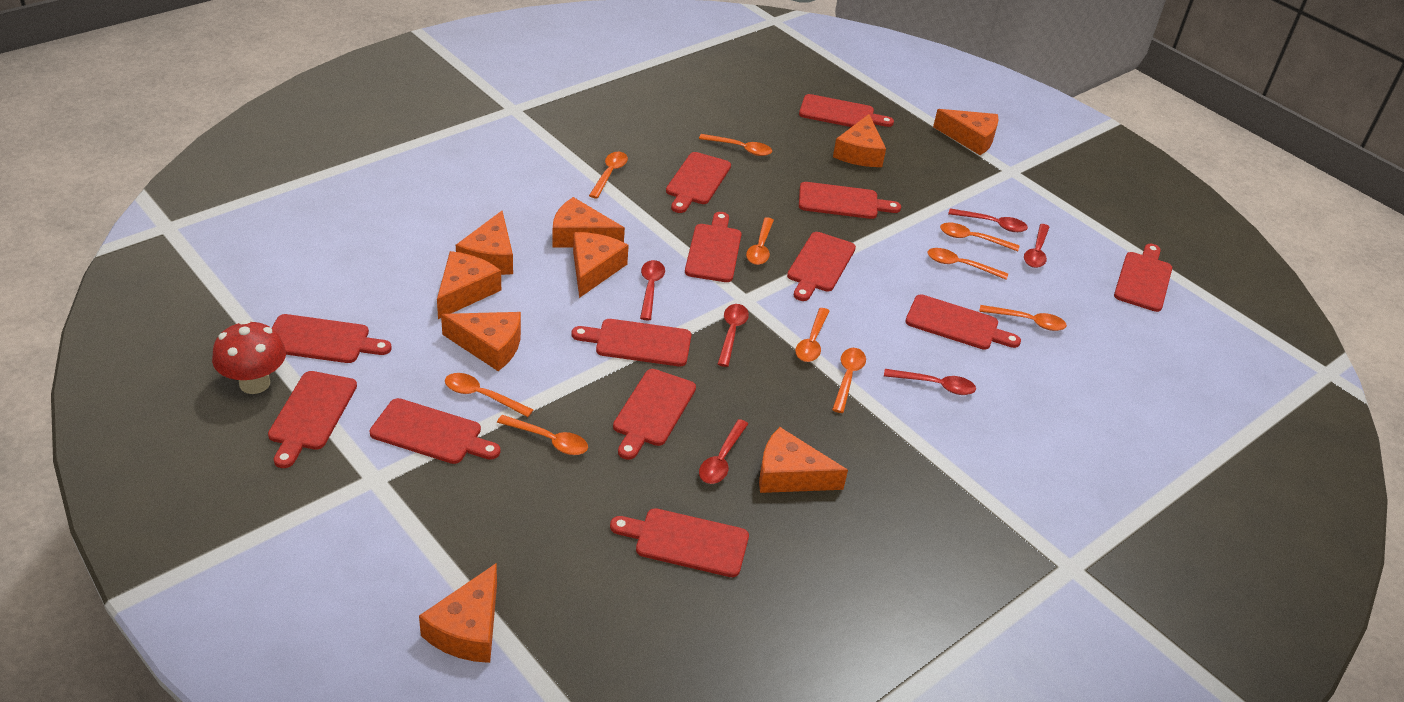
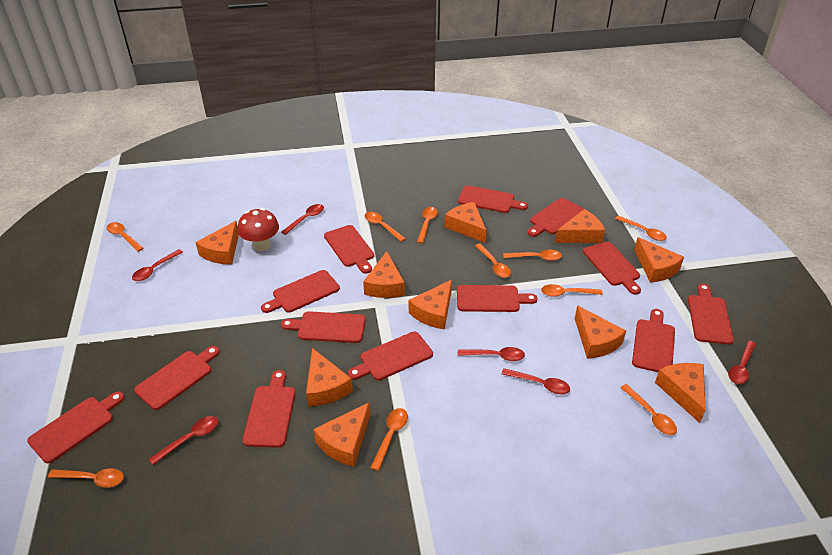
orange cheese: [419,563,497,663] [437,251,501,319] [441,312,521,371] [456,211,513,275] [552,197,625,248] [573,232,629,298] [759,427,848,493] [833,114,886,167] [933,109,999,155] = 9 -> [195,221,239,264] [306,348,353,406] [313,402,370,467] [363,251,405,298] [409,280,452,329] [445,202,487,243] [555,209,605,243] [575,305,626,359] [634,237,684,283] [655,363,705,423] = 10

